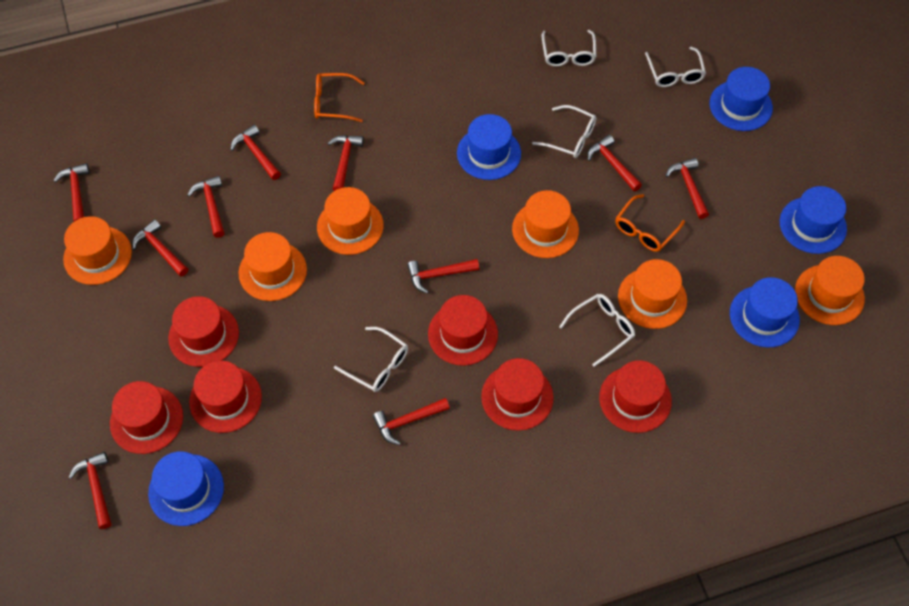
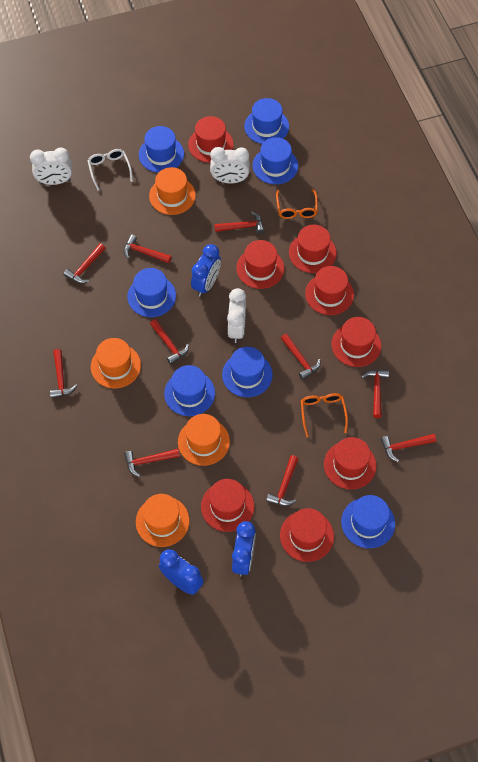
blue clock: none = 0 -> [159,549,204,595] [191,244,221,297] [232,521,256,576] = 3
blue hat: [148,451,224,526] [457,114,521,180] [709,67,773,131] [730,277,800,348] [780,186,847,254] = 5 -> [127,268,176,317] [139,126,184,173] [164,365,215,416] [222,347,273,397] [244,98,289,144] [252,137,298,184] [341,495,395,548] = 7
orange hat: [63,216,132,285] [239,232,307,301] [317,187,384,255] [512,190,579,258] [618,259,687,329] [795,256,865,325] = 6 -> [91,338,141,388] [136,494,189,547] [149,167,196,215] [178,414,230,466] = 4
red hat: [110,381,183,454] [168,296,239,367] [189,361,262,433] [428,295,498,366] [481,358,554,431] [599,360,672,433] = 6 -> [188,116,234,163] [201,479,254,532] [236,240,284,289] [280,508,334,562] [289,225,337,273] [305,266,354,315] [324,437,377,489] [331,317,381,367] = 8
white clock: none = 0 -> [30,148,72,185] [210,147,250,183] [227,288,246,343] = 3
white glasses: [334,327,408,392] [532,105,596,158] [542,30,596,67] [559,294,635,367] [645,47,706,87] = 5 -> [87,149,133,191] = 1

